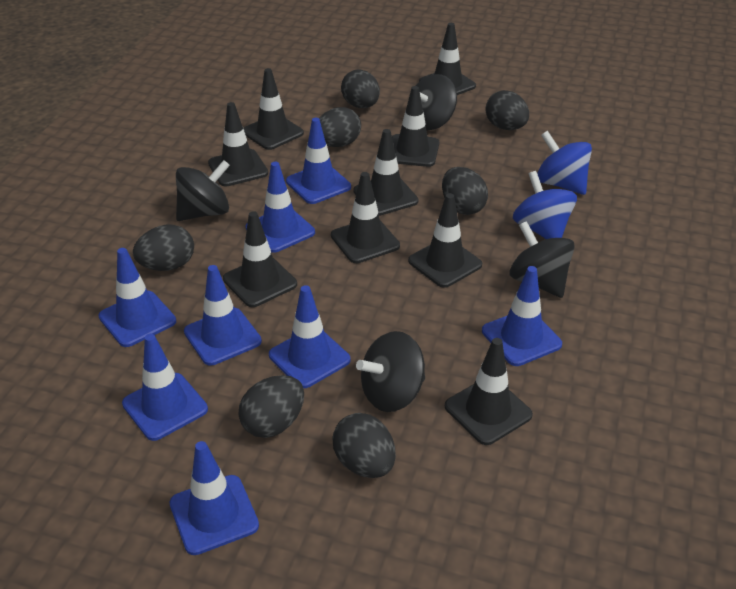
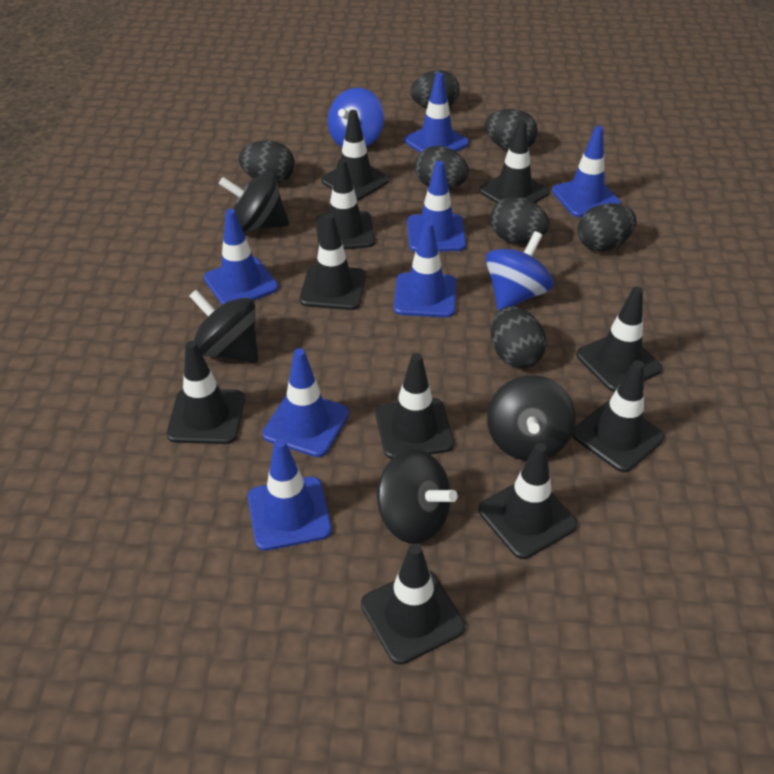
black traffic cone: [208,102,268,186] [223,211,297,307] [243,68,304,150] [331,172,400,263] [353,129,418,216] [392,86,439,167] [408,193,482,288] [419,23,476,95] [445,338,533,445] = 9 -> [167,341,245,444] [300,214,366,310] [315,159,375,249] [321,110,389,201] [361,543,465,665] [376,353,454,459] [478,443,577,559] [479,120,549,203] [572,360,665,472] [576,286,662,392] = 10
blue traffic cone: [98,248,176,347] [122,334,208,441] [169,441,259,555] [184,265,262,366] [246,162,315,253] [269,285,351,388] [286,118,351,204] [482,266,562,366] = 8 -> [204,209,278,304] [248,439,332,551] [262,348,349,457] [394,221,456,317] [404,73,469,153] [407,161,466,252] [552,126,621,217] = 7

